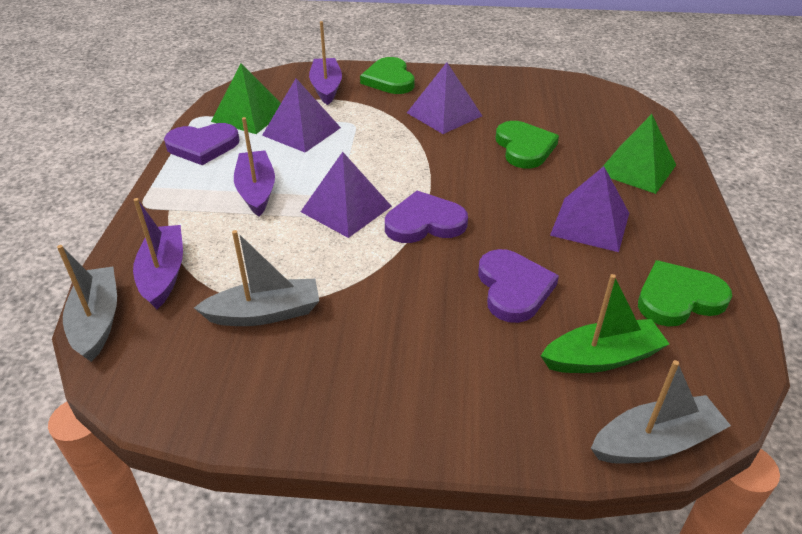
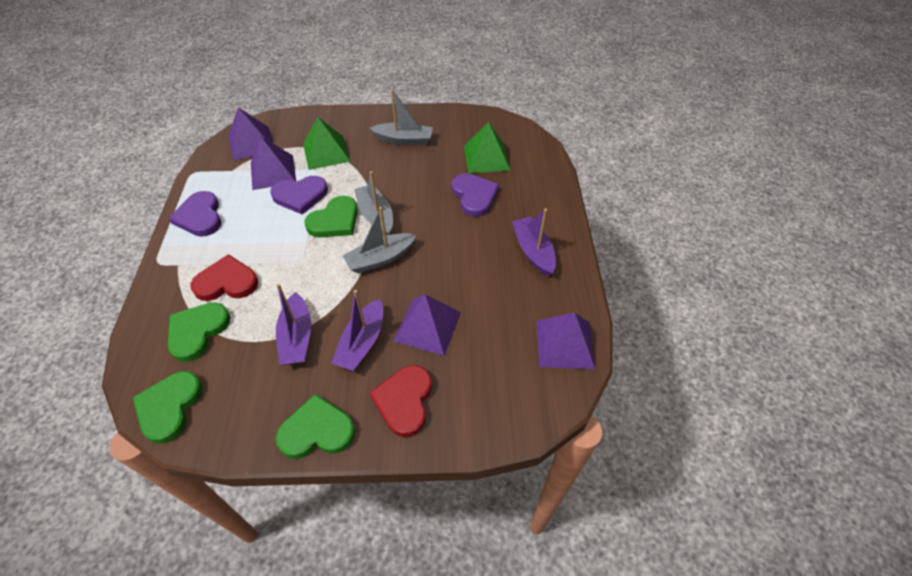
green boat: [541,274,669,373] = 1 -> none = 0
green heart: [360,57,415,94] [496,121,559,168] [638,260,732,327] = 3 -> [133,371,203,444] [168,302,230,362] [276,394,355,459] [304,196,358,237] = 4
red heart: none = 0 -> [191,254,258,301] [369,365,432,437] = 2

